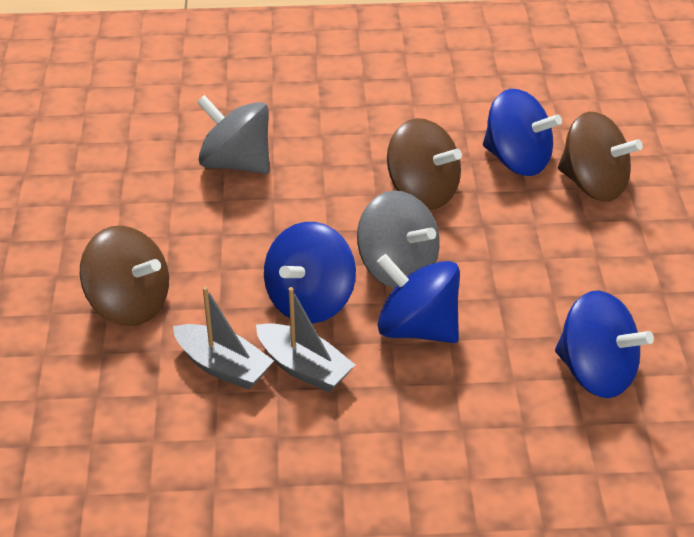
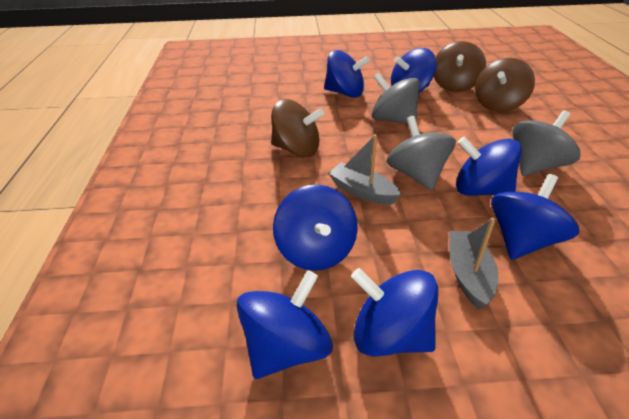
blue spinning top: [264,222,356,324] [377,254,460,343] [483,89,562,176] [555,291,654,398] = 4 -> [236,270,333,379] [273,184,358,271] [324,50,370,98] [351,268,438,357] [391,48,436,93] [456,137,522,196] [491,174,579,260] = 7
grey spinning top: [197,95,270,174] [357,190,440,288] = 2 -> [371,72,420,124] [387,116,456,190] [512,110,581,176] = 3

